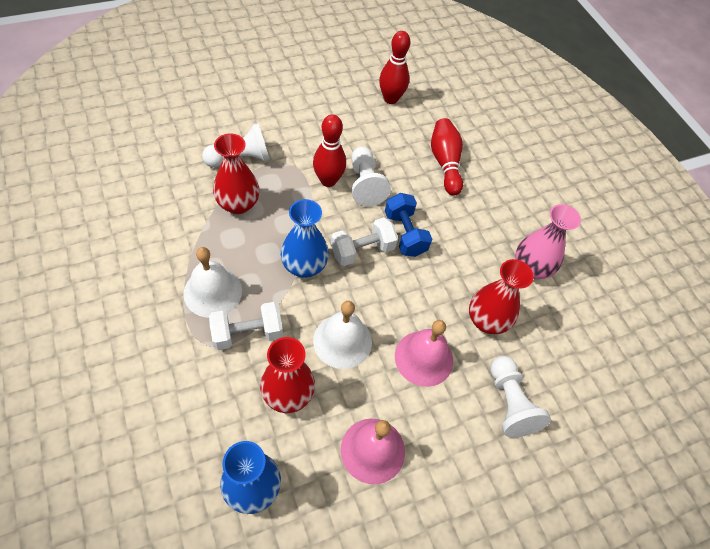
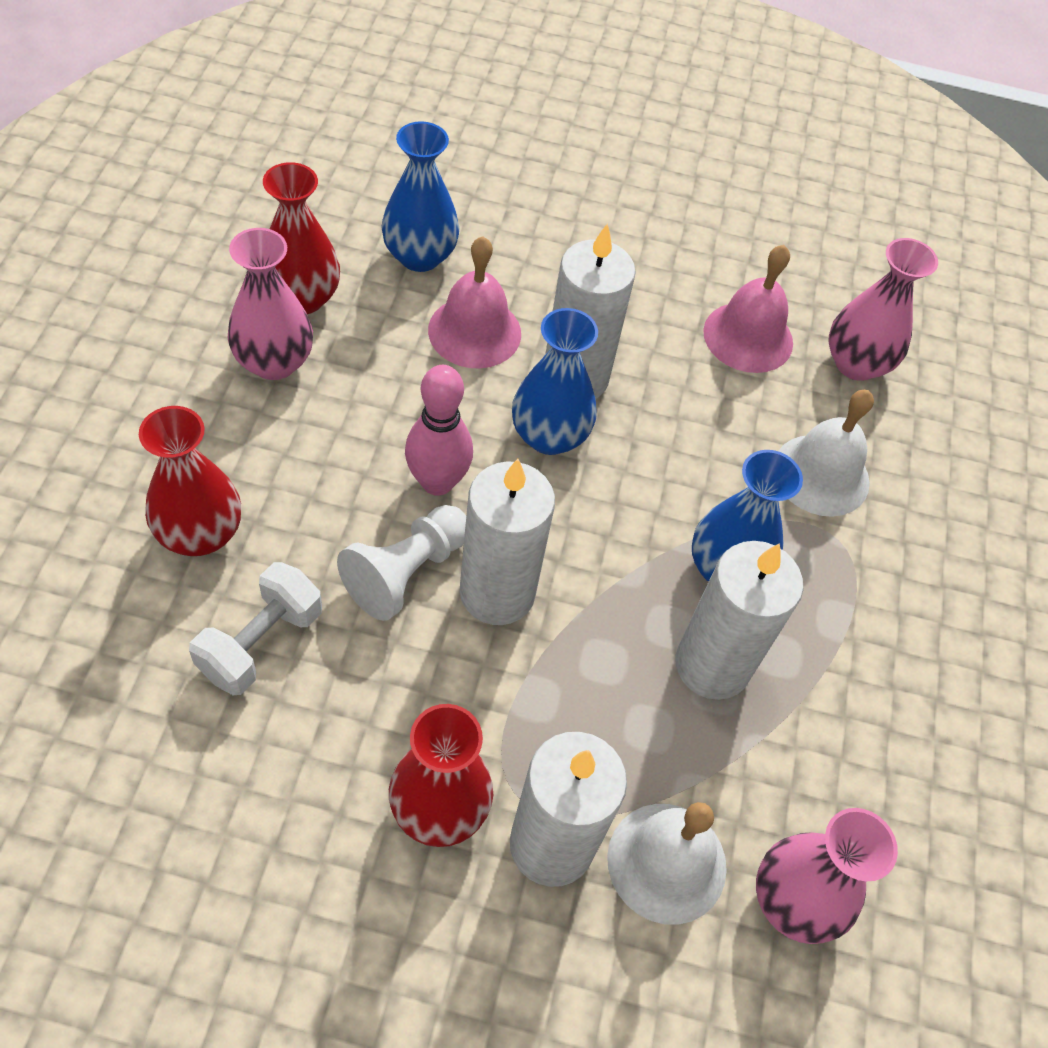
blue dumbbell: [385,193,432,257] = 1 -> none = 0
blue vase: [220,441,281,514] [281,199,329,278] = 2 -> [382,121,459,272] [512,308,598,455] [692,450,803,582] = 3
pink bowling pin: none = 0 -> [405,365,473,496] = 1
pink vase: [515,204,581,279] = 1 -> [227,228,313,380] [756,808,898,944] [829,238,938,381] = 3
red bowling pin: [313,114,346,187] [379,31,410,104] [431,118,463,196] = 3 -> none = 0
white candle: none = 0 -> [460,459,555,625] [510,732,627,887] [545,223,636,399] [675,541,803,700] = 4
white dumbbell: [209,302,283,350] [331,217,398,266] = 2 -> [189,562,322,695] = 1
white pawn: [202,123,270,167] [351,147,391,206] [490,356,551,438] = 3 -> [337,505,466,621] = 1

